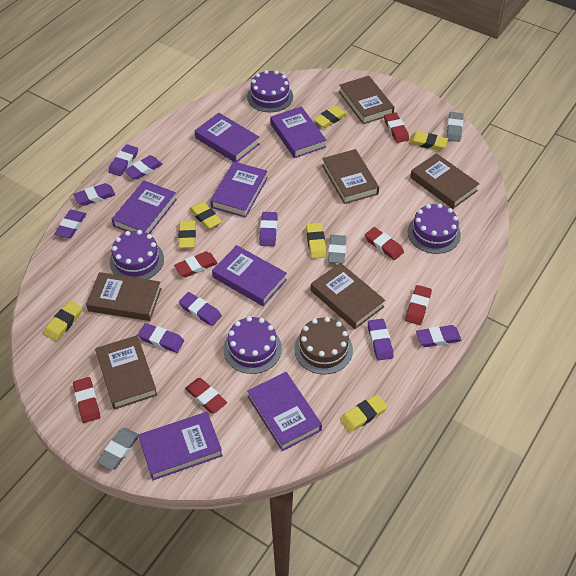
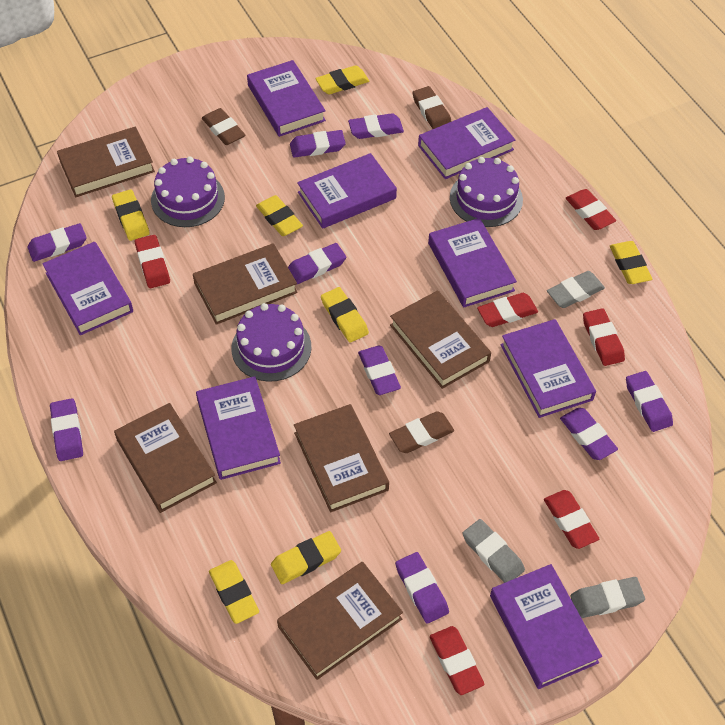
brown cake: [294,317,353,375] = 1 -> none = 0
brown eraser: none = 0 -> [202,108,245,145] [389,411,454,453] [412,86,452,129] = 3
purple book: [112,181,177,234] [138,412,223,480] [195,113,259,162] [210,162,268,218] [212,245,287,306] [247,372,322,451] [270,106,326,158] = 7 -> [42,242,133,335] [196,376,281,480] [247,60,326,137] [297,153,397,229] [418,107,515,179] [428,218,517,307] [490,564,602,689] [500,319,596,418] = 8
purple cake: [110,230,164,279] [223,316,282,374] [247,70,293,112] [408,204,461,254] = 4 -> [151,156,225,227] [232,303,311,382] [450,157,523,227] = 3

